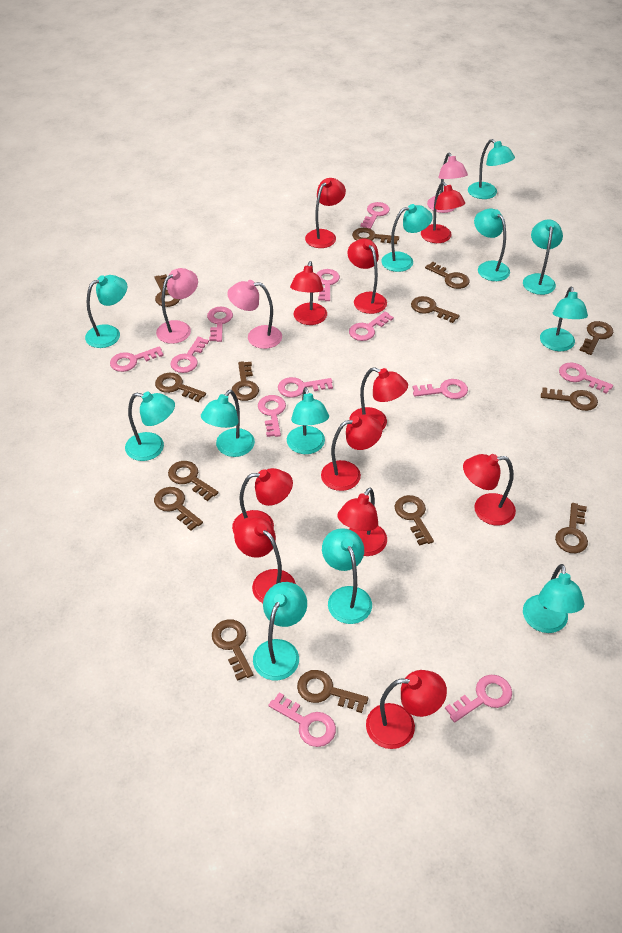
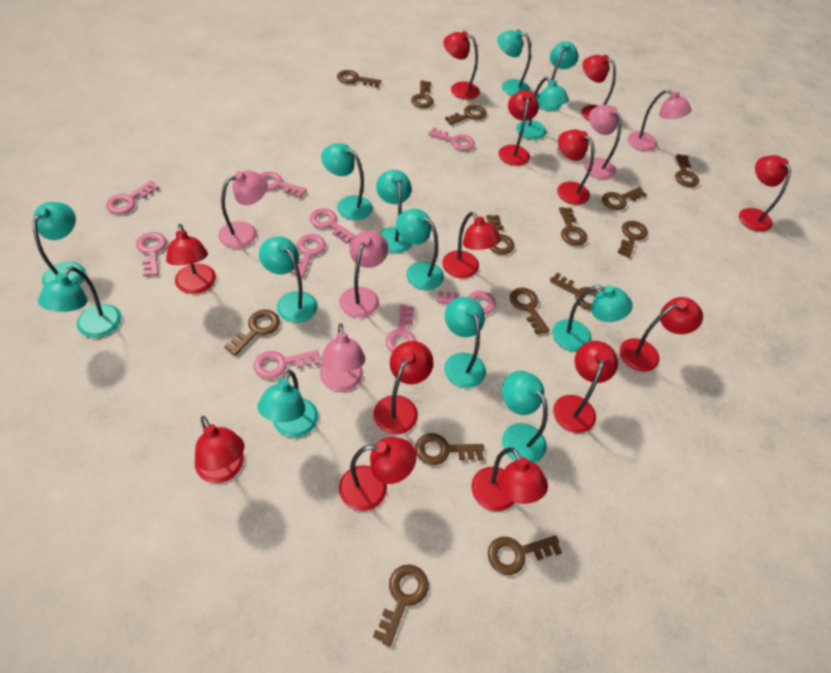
pink key: [110,346,164,372] [170,337,209,373] [207,307,233,342] [258,395,286,437] [268,692,336,747] [278,377,333,398] [316,269,340,301] [349,311,394,341] [360,202,390,229] [412,379,468,399] [445,675,512,723] [559,363,613,394] = 12 -> [106,181,159,214] [136,232,167,277] [254,350,319,379] [261,172,307,198] [290,234,326,277] [310,208,356,244] [386,305,417,352] [428,127,475,151] [437,291,496,315] = 9
pink lamp: [156,268,198,344] [227,280,282,349] [427,152,468,213] = 3 -> [219,171,268,249] [320,323,365,391] [339,231,388,318] [584,105,622,179] [628,90,691,151] = 5
red lamp: [232,468,293,533] [234,517,296,603] [290,261,327,325] [305,178,346,248] [321,414,382,491] [337,487,387,556] [347,239,387,314] [349,367,408,430] [366,670,447,749] [421,182,465,243] [463,454,516,526] = 11 -> [166,224,216,294] [195,416,245,483] [339,437,416,511] [373,341,433,434] [442,212,501,278] [443,31,480,100] [471,448,548,511] [498,90,539,166] [553,341,618,433] [557,129,594,205] [581,55,616,121] [620,297,703,372] [739,155,791,232] = 13
turquoise lamp: [85,275,127,348] [125,391,175,461] [201,390,255,457] [253,582,307,680] [287,387,329,454] [322,528,372,624] [381,204,433,272] [468,139,515,199] [474,209,510,281] [523,219,563,295] [523,564,584,633] [540,287,588,351] = 12 -> [33,202,86,286] [38,267,122,338] [257,370,319,438] [259,236,317,323] [321,143,373,220] [376,170,413,253] [396,209,444,290] [444,297,486,388] [497,29,531,96] [502,371,548,463] [516,77,569,140] [536,41,579,111] [552,285,633,351] = 13

